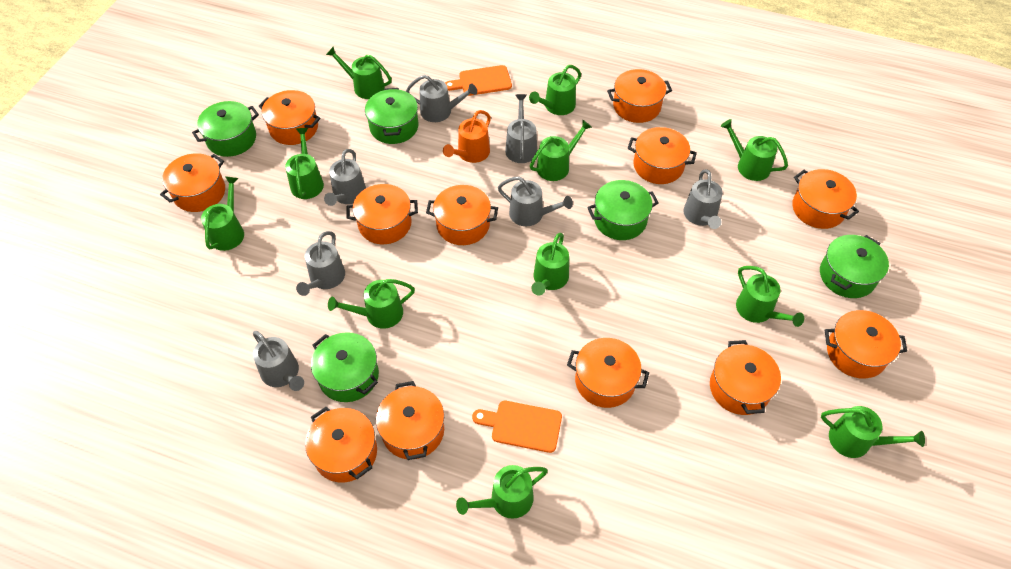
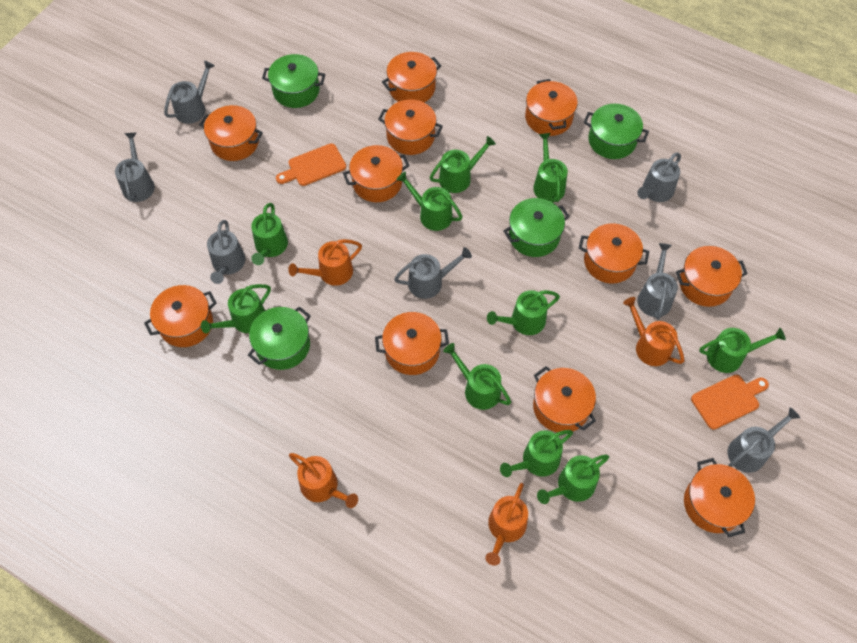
green pot: [192,101,259,157] [311,332,379,402] [365,88,419,144] [587,180,659,240] [820,235,889,298] = 5 -> [248,306,311,370] [262,54,325,108] [503,198,570,257] [584,104,649,159] = 4
green watering can: [201,176,244,251] [285,128,324,199] [326,46,392,99] [328,279,415,329] [456,465,548,519] [529,65,581,115] [530,120,592,181] [531,233,569,295] [721,119,788,181] [736,266,804,327] [821,406,925,458] = 11 -> [201,284,271,334] [251,203,288,265] [396,172,463,231] [430,136,496,193] [443,343,511,410] [487,290,560,335] [500,430,573,477] [533,133,568,202] [537,454,609,504] [699,328,786,373] = 10
orange pot: [160,153,225,212] [259,90,320,145] [305,407,377,482] [347,184,418,244] [376,381,444,460] [426,185,498,245] [567,338,649,408] [607,69,672,123] [628,127,697,184] [710,340,781,415] [792,169,859,229] [825,310,907,378] = 12 -> [144,285,217,347] [199,105,263,161] [343,145,410,202] [375,312,449,375] [378,99,443,155] [382,52,441,103] [525,79,578,136] [533,366,596,432] [579,224,649,283] [676,246,748,307] [684,458,755,537] = 11
orange watering can: [443,110,491,163] = 1 -> [288,239,362,286] [289,453,358,508] [485,483,528,566] [623,297,684,366] = 4

